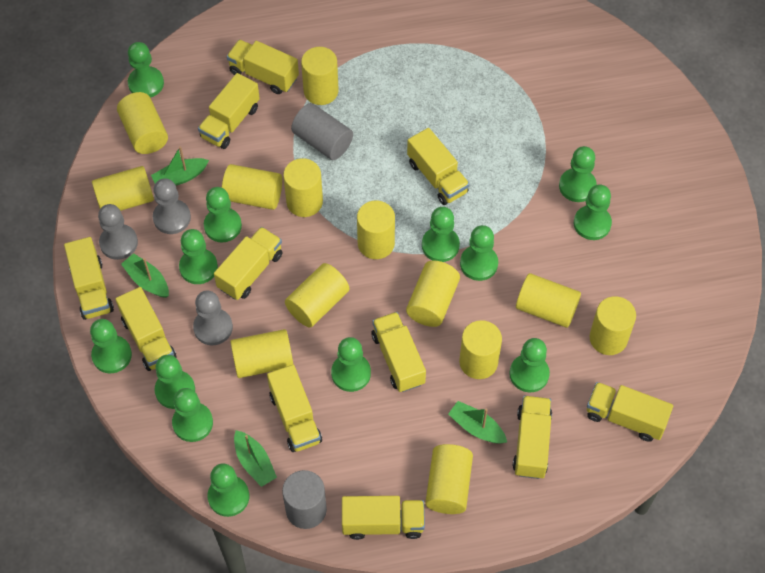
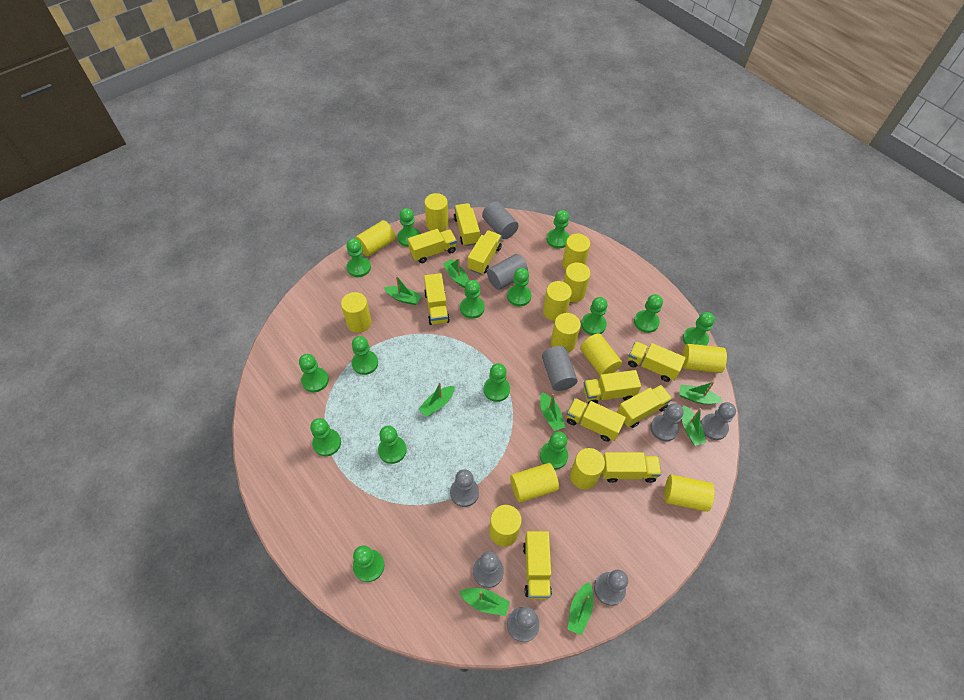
green boat: [121,253,169,298] [151,146,209,186] [234,430,277,487] [448,401,507,443] = 4 -> [384,276,422,305] [419,383,455,417] [443,258,469,288] [459,588,510,616] [540,392,565,431] [568,582,593,635] [679,381,723,404] [682,405,706,446] = 8
green pawn: [90,319,132,373] [128,42,164,98] [155,355,195,409] [172,388,213,442] [179,229,218,284] [204,187,242,242] [208,463,249,517] [331,337,371,392] [422,207,460,262] [460,225,498,281] [509,338,550,392] [559,146,597,202] [574,184,612,240] = 13 -> [299,354,329,392] [310,418,341,456] [347,238,371,277] [352,336,378,375] [353,546,385,582] [378,426,407,464] [398,208,420,247] [460,280,485,319] [484,363,510,402] [507,268,532,306] [540,432,568,470] [547,210,569,248] [581,297,608,335] [634,294,663,333] [683,312,715,346] = 15
grey cylinder: [282,470,327,529] [291,103,353,160] = 2 -> [482,201,519,239] [487,254,528,290] [542,346,578,391] = 3
grey pawn: [98,204,138,260] [153,179,191,234] [193,291,233,345] = 3 -> [450,469,479,507] [473,551,504,588] [507,607,539,642] [594,570,628,606] [650,403,684,441] [701,402,736,440] = 6
yellow truck: [64,237,114,320] [115,287,177,371] [198,73,260,149] [214,227,283,300] [226,40,299,94] [267,365,322,452] [342,496,425,540] [372,312,426,392] [407,128,470,205] [513,396,552,479] [587,382,673,442] = 11 -> [408,229,457,263] [424,273,450,325] [453,203,480,246] [468,230,502,275] [523,531,552,599] [567,398,626,442] [583,370,641,404] [602,452,661,483] [617,385,672,428] [628,341,686,382] = 10

